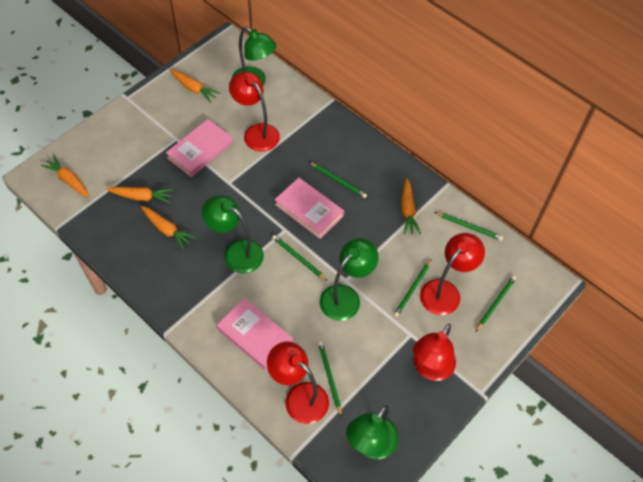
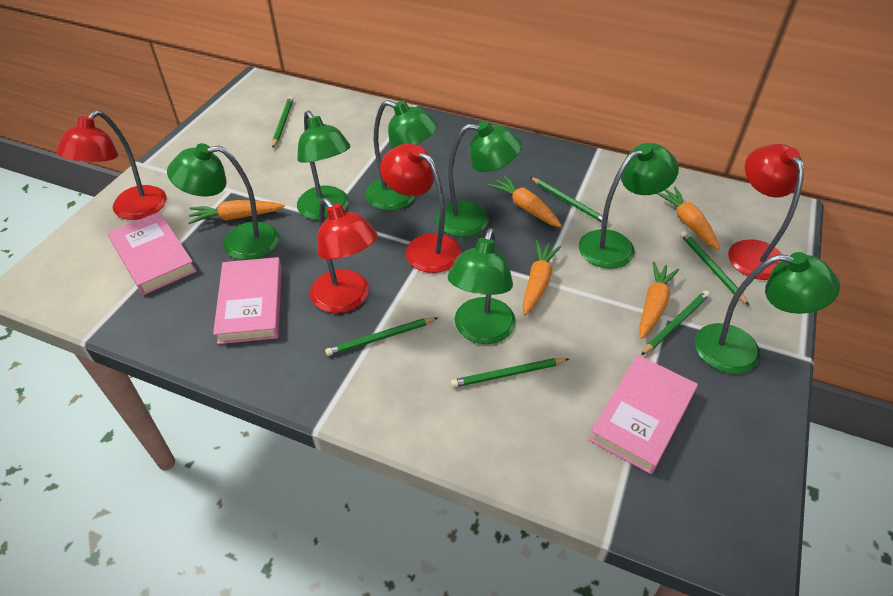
green lamp: [202,195,264,274] [232,27,277,85] [320,238,379,321] [346,405,399,459] = 4 -> [167,143,279,260] [297,110,351,220] [365,100,438,211] [436,121,522,237] [448,228,516,344] [579,143,679,269] [695,252,840,374] = 7

